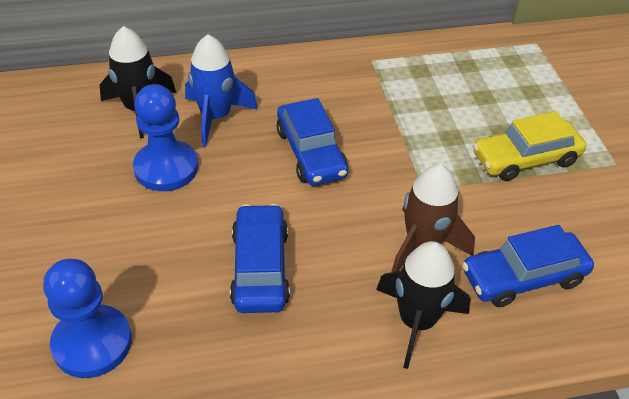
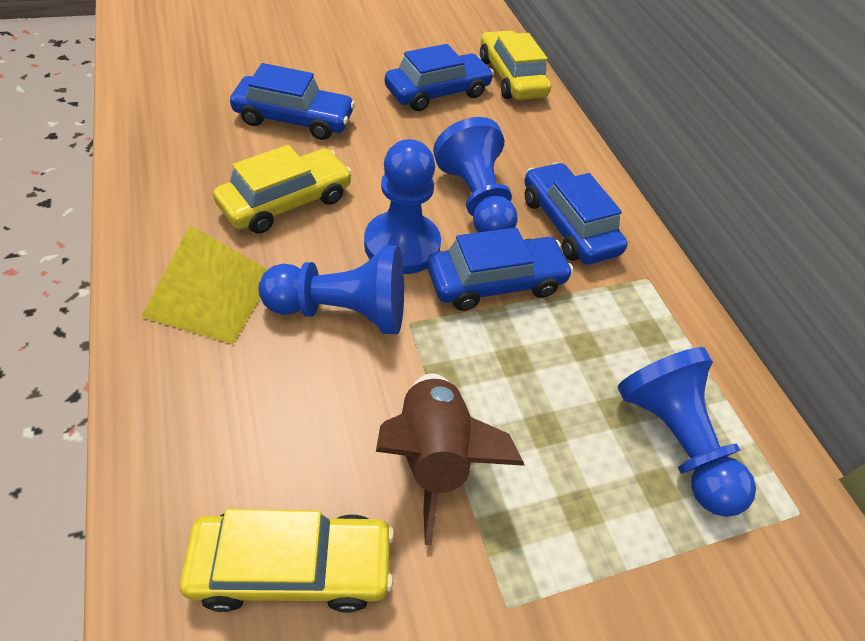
black rocket: [100,26,176,138] [376,241,470,369] = 2 -> none = 0
blue car: [230,204,290,313] [277,98,348,186] [462,225,594,307] = 3 -> [230,63,355,140] [385,44,494,111] [427,228,573,311] [524,162,628,265] = 4
blue pawn: [43,259,132,378] [133,84,198,191] = 2 -> [259,246,404,334] [364,139,441,274] [433,117,518,232] [618,347,756,517] = 4
blue rocket: [185,34,258,147] = 1 -> none = 0
yellow car: [473,111,586,181] = 1 -> [179,509,394,613] [213,145,352,234] [480,31,551,100] = 3
yellow pyramid: none = 0 -> [141,225,268,344] = 1

